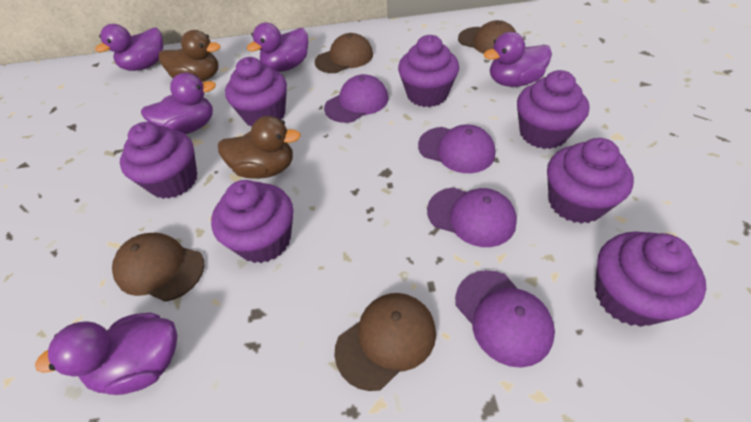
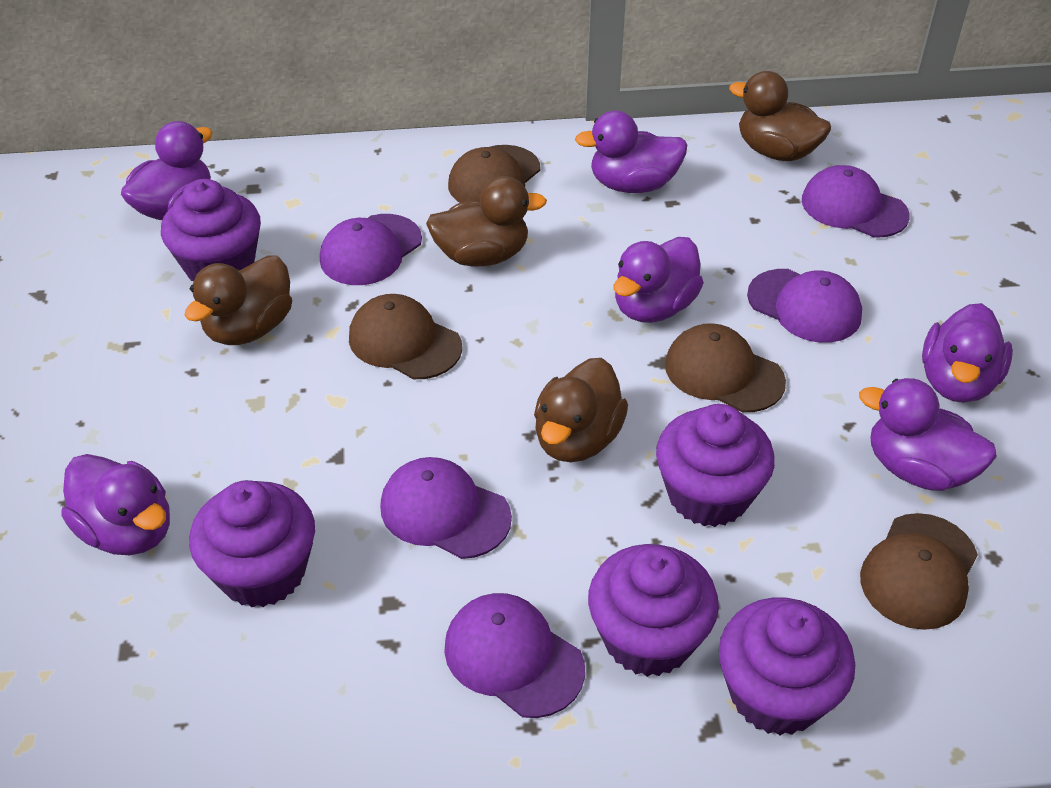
brown duck: [159,30,220,82] [218,116,301,179] = 2 -> [184,255,292,345] [426,176,547,267] [534,358,628,462] [729,71,831,161] = 4
purple cap: [324,74,388,123] [418,125,495,173] [427,187,517,247] [455,270,555,368] = 4 -> [320,214,422,285] [380,457,512,559] [444,593,585,718] [747,269,862,343] [802,165,910,238] = 5
purple cupcake: [120,122,197,199] [211,180,293,263] [225,57,287,127] [398,35,459,107] [517,70,589,149] [547,138,634,224] [595,232,706,327] = 7 -> [161,179,261,281] [189,480,315,607] [588,544,719,677] [656,404,775,527] [719,598,855,736] = 5
purple duck: [35,312,178,395] [95,24,163,71] [141,73,216,134] [247,23,308,72] [484,32,552,87] = 5 -> [61,454,170,555] [121,121,213,220] [575,111,687,193] [614,237,704,323] [859,378,997,491] [922,303,1013,403] = 6

